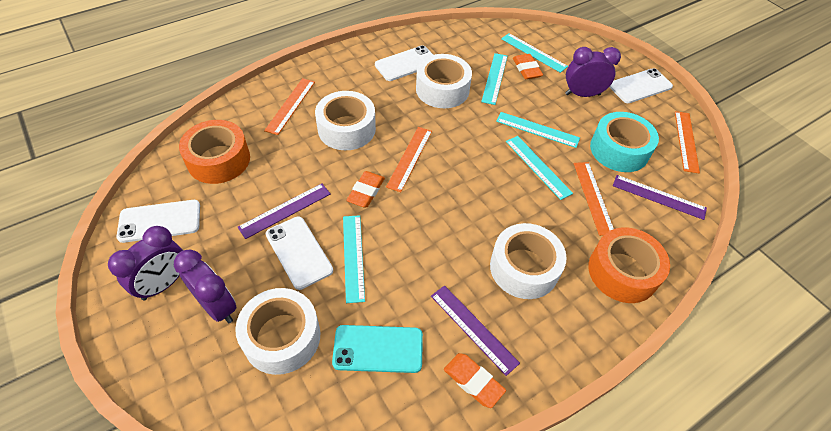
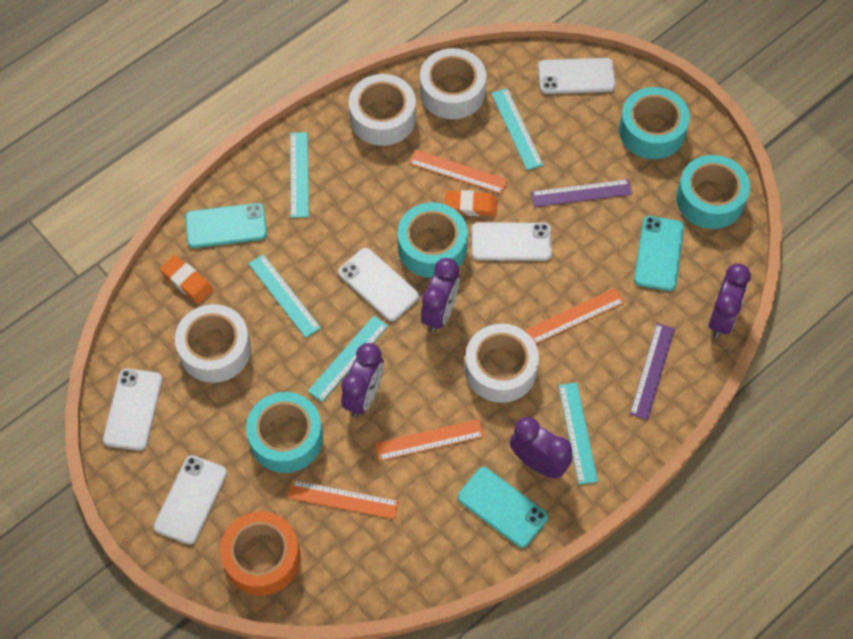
orange eraser: [346,171,385,207] [444,353,506,408] [513,54,543,79] = 3 -> [160,255,213,304] [445,190,497,216] = 2
orange tape: [179,120,250,184] [588,227,670,303] = 2 -> [220,512,301,596] = 1
purple clock: [108,226,183,300] [174,250,237,323] [565,47,621,97] = 3 -> [341,343,384,417] [421,258,460,333] [510,417,572,478] [709,264,751,338] = 4
purple ruler: [238,183,331,239] [431,285,520,376] [613,175,707,220] = 3 -> [531,179,632,207] [630,323,675,420] = 2
turquoise phone: [332,325,423,373] = 1 -> [185,203,267,248] [458,467,548,548] [634,216,684,291] = 3
turquoise tape: [590,112,659,172] = 1 -> [246,392,323,473] [398,202,468,278] [619,87,690,159] [676,155,750,229] = 4
white phone: [116,200,200,243] [266,216,333,290] [375,45,433,81] [609,68,673,103] = 4 -> [103,368,162,451] [154,455,227,545] [338,248,419,321] [472,222,552,261] [538,58,615,94] = 5

